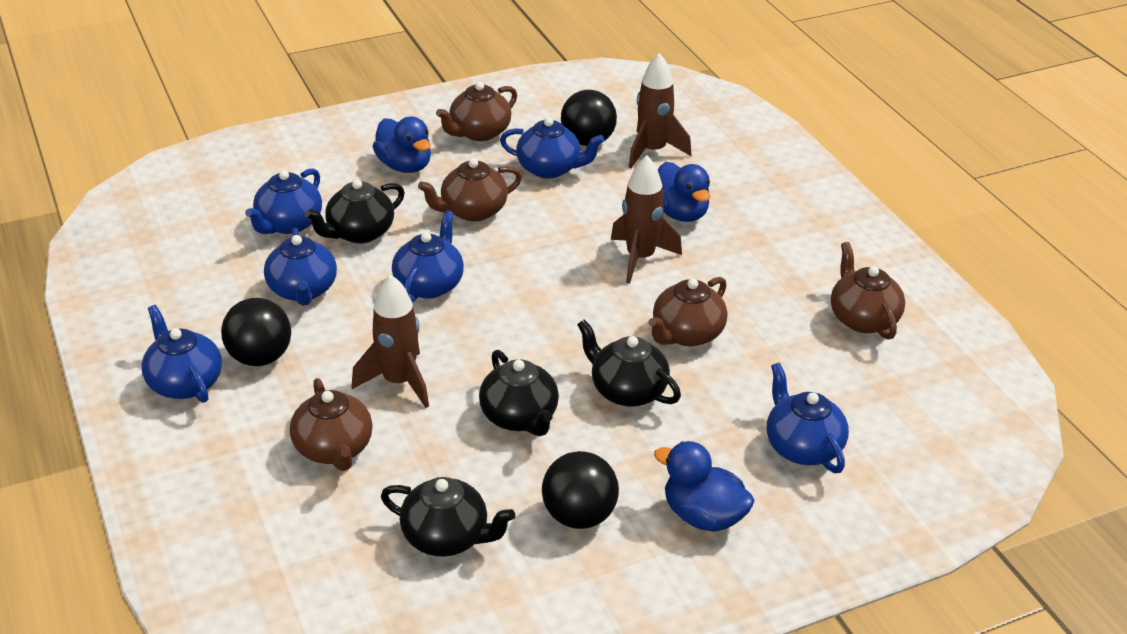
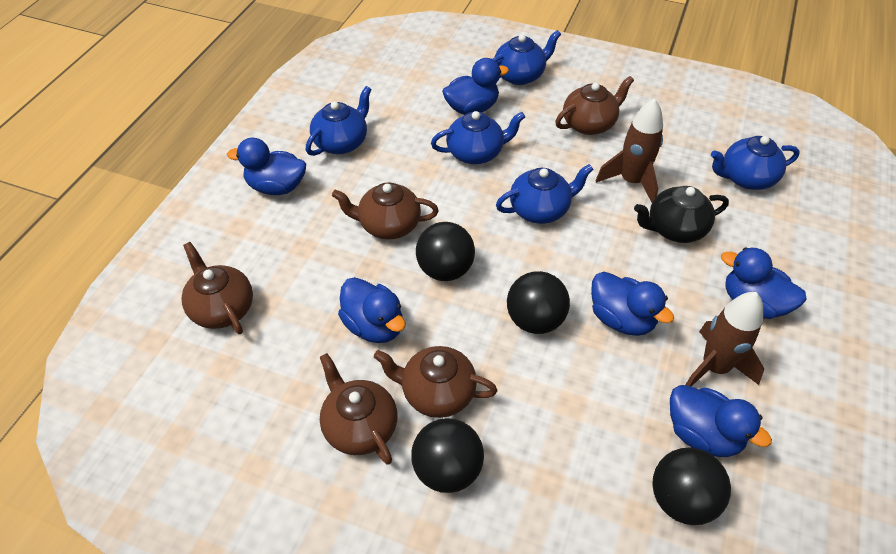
black ball: [221,298,291,366] [542,451,619,529] [561,90,617,146] = 3 -> [411,418,484,493] [416,222,475,281] [507,271,570,334] [652,448,731,525] = 4
black teapot: [305,179,405,244] [381,477,515,557] [479,350,559,436] [577,319,681,407] = 4 -> [634,186,729,243] = 1
blue duck: [373,116,431,173] [654,441,755,532] [658,162,710,222] = 3 -> [227,138,306,195] [338,277,406,343] [442,58,509,115] [591,272,674,336] [670,385,772,457] [721,247,807,319] = 6
blue teapot: [142,305,222,403] [245,168,322,234] [264,228,337,306] [392,210,464,302] [500,117,604,179] [767,363,849,473] = 6 -> [306,86,372,156] [431,111,525,164] [493,30,561,85] [496,164,594,224] [711,136,800,190] = 5
brown rocket: [352,275,429,408] [611,155,682,283] [629,53,692,168] = 3 -> [596,98,663,202] [686,292,764,387] = 2

